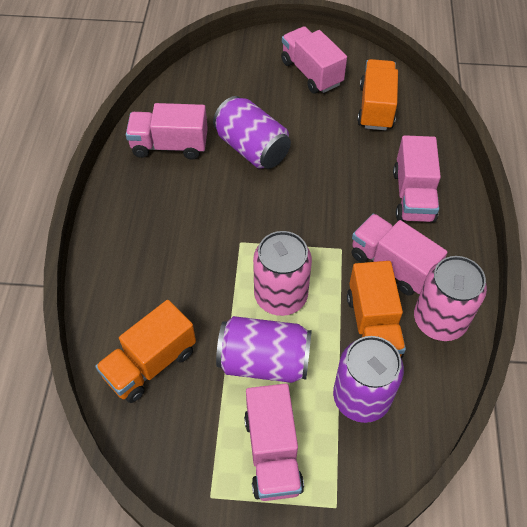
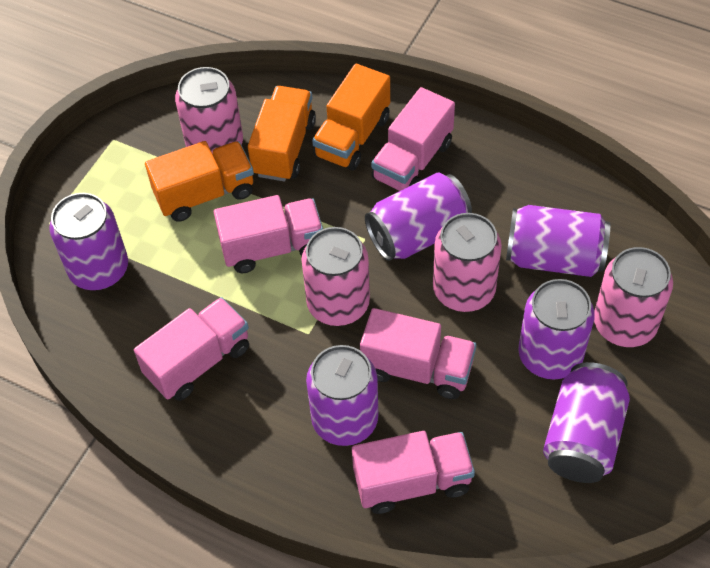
pink can: [253,231,312,316] [414,256,487,341] = 2 -> [175,67,243,154] [301,227,370,326] [433,213,502,312] [594,247,673,347] = 4
purple can: [213,96,291,169] [216,316,312,383] [333,336,404,423] = 3 -> [49,193,128,290] [306,345,378,446] [365,172,472,261] [506,205,610,277] [518,279,595,380] [543,362,630,483] = 6

